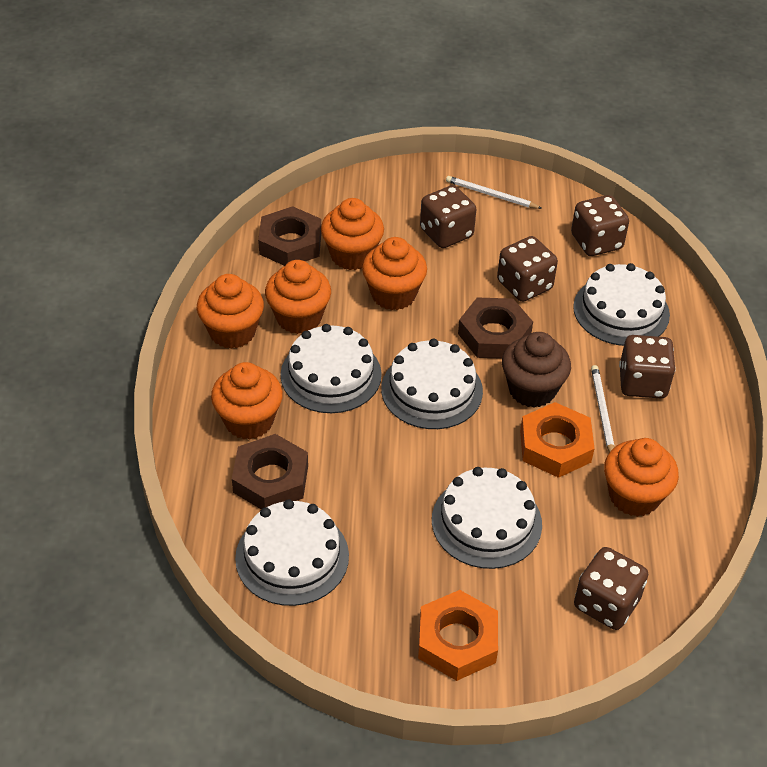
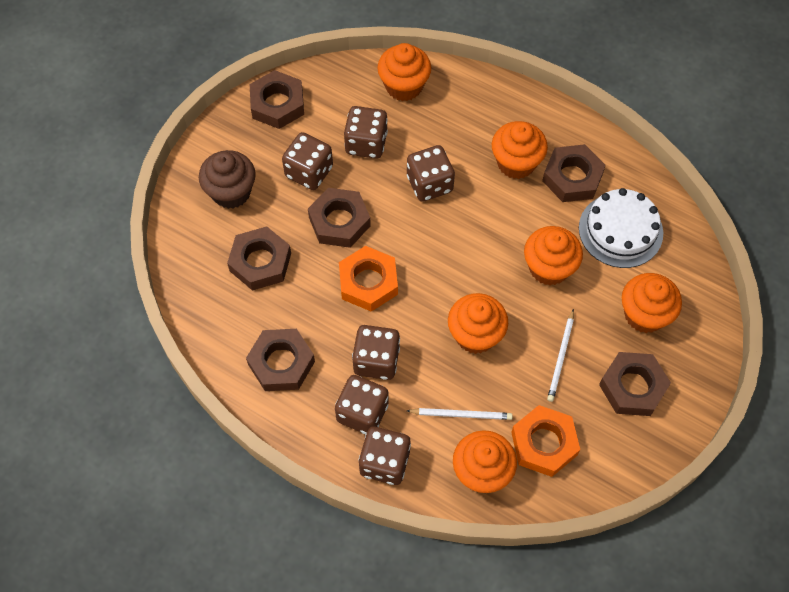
brown dice: [420,185,476,248] [497,236,558,302] [571,195,629,256] [574,547,648,630] [619,335,676,398] = 5 -> [282,132,333,190] [335,375,389,434] [344,106,388,159] [352,325,400,380] [358,427,411,485] [407,145,455,202] = 6
brown nut: [232,434,308,509] [258,206,321,266] [458,298,533,359] = 3 -> [227,226,291,291] [246,329,315,391] [250,70,304,129] [308,188,371,248] [542,144,606,202] [599,352,671,416] = 6
white cake: [235,499,349,606] [280,324,382,413] [381,339,483,429] [432,467,542,569] [573,263,670,346] = 5 -> [579,188,663,268] = 1

